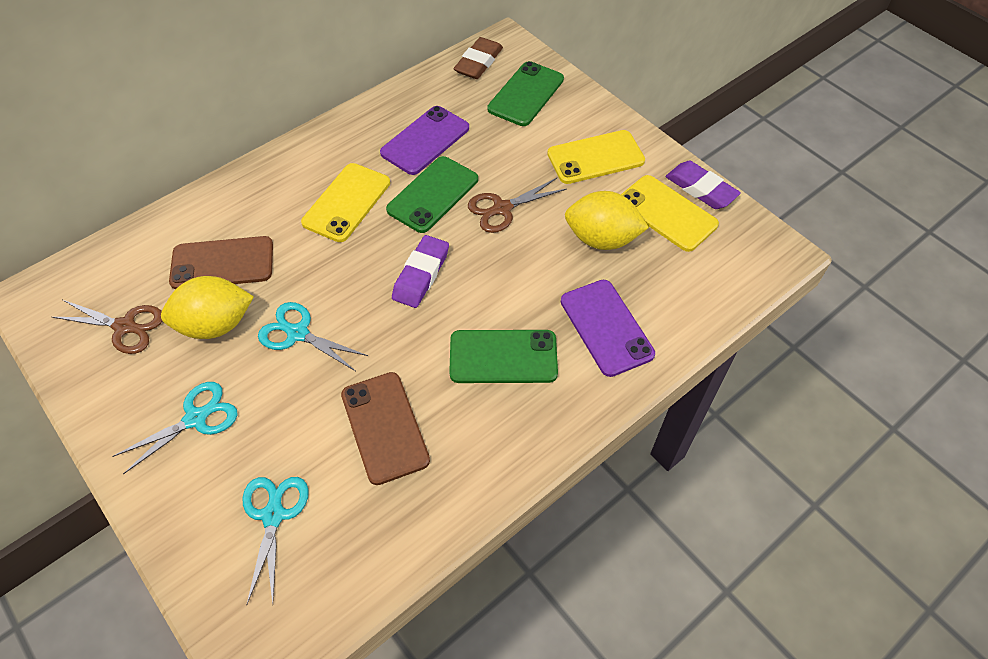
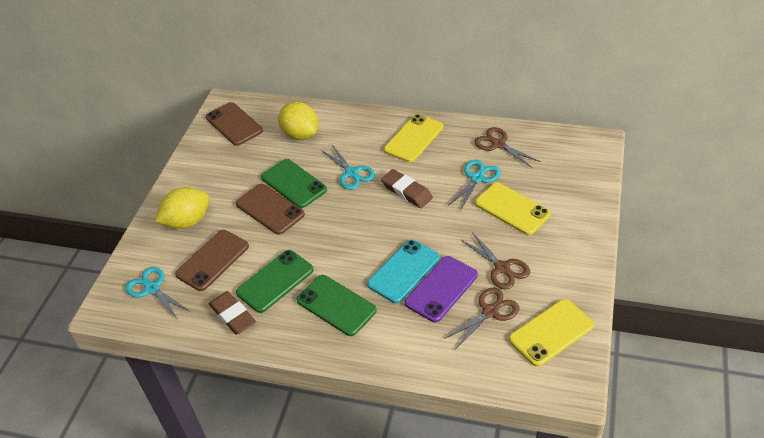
brown eraser: [454,37,503,79] = 1 -> [209,291,256,335] [381,169,433,208] = 2
brown phone: [169,236,273,289] [341,372,430,485] = 2 -> [175,230,249,291] [206,102,263,146] [236,184,305,235] = 3
brown scissors: [52,300,162,354] [468,178,567,233] = 2 -> [444,288,519,349] [461,232,530,289] [474,127,541,168] = 3
purple eraser: [392,235,449,308] [666,161,741,209] = 2 -> none = 0
purple phone: [380,106,469,175] [561,280,655,377] = 2 -> [405,256,478,322] = 1
turquoise phone: none = 0 -> [367,240,440,303] = 1

